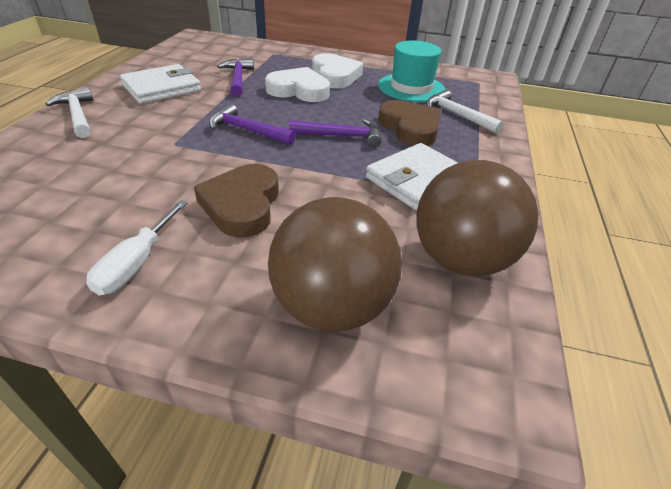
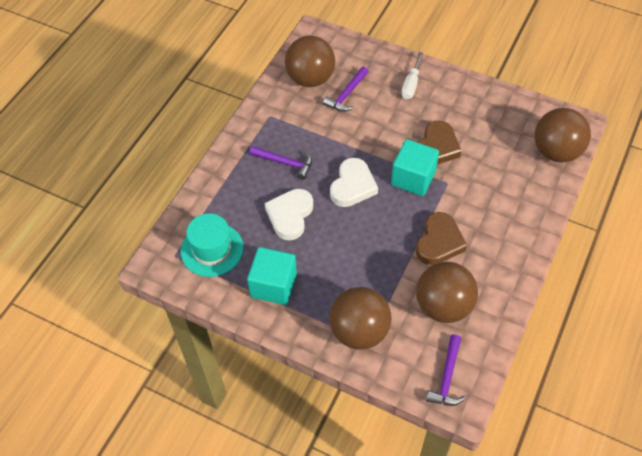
brown ball: [268,197,402,332] [416,160,539,276] = 2 -> [285,35,335,87] [329,287,392,349] [416,262,478,323] [534,108,591,162] = 4
turquoise cube: none = 0 -> [247,247,297,305] [391,139,439,196] = 2
white hammer: [45,88,93,138] [426,90,503,133] = 2 -> none = 0
white wallet: [120,64,201,104] [366,143,458,210] = 2 -> none = 0

